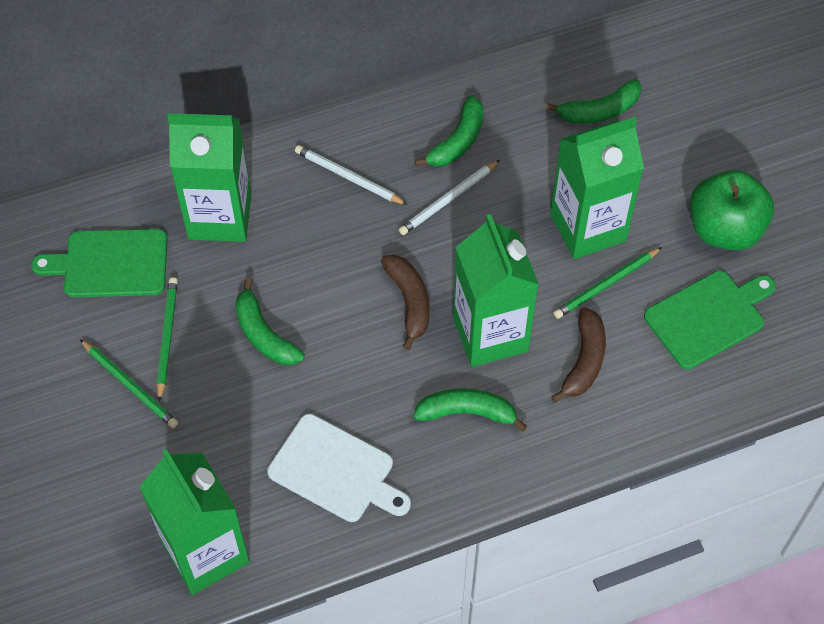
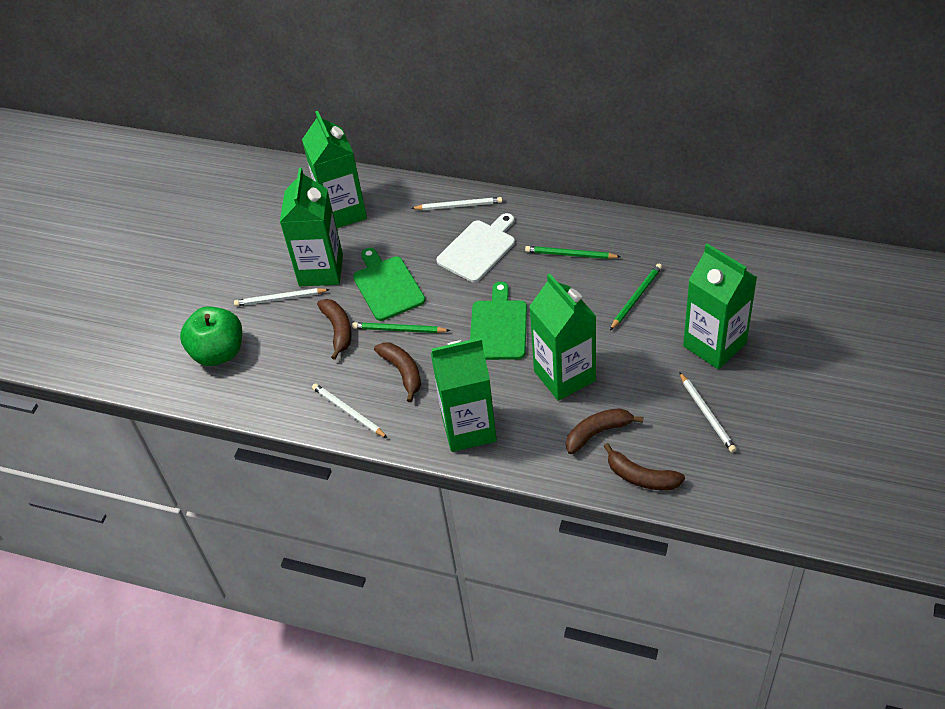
brown banana: [381,255,429,350] [551,307,606,403] = 2 -> [317,299,352,360] [374,343,421,402] [566,408,643,454] [604,443,685,490] = 4
green banana: [235,278,305,365] [413,388,527,432] [414,95,484,167] [546,79,642,124] = 4 -> none = 0
green carton: [140,449,250,595] [167,113,251,242] [453,214,539,367] [550,117,644,259] = 4 -> [280,168,343,286] [302,111,367,228] [431,338,497,452] [529,273,597,401] [683,243,757,369] = 5
white pencil: [295,145,407,205] [399,160,500,235] = 2 -> [234,288,330,306] [312,383,388,438] [411,197,502,210] [679,372,737,453] = 4

